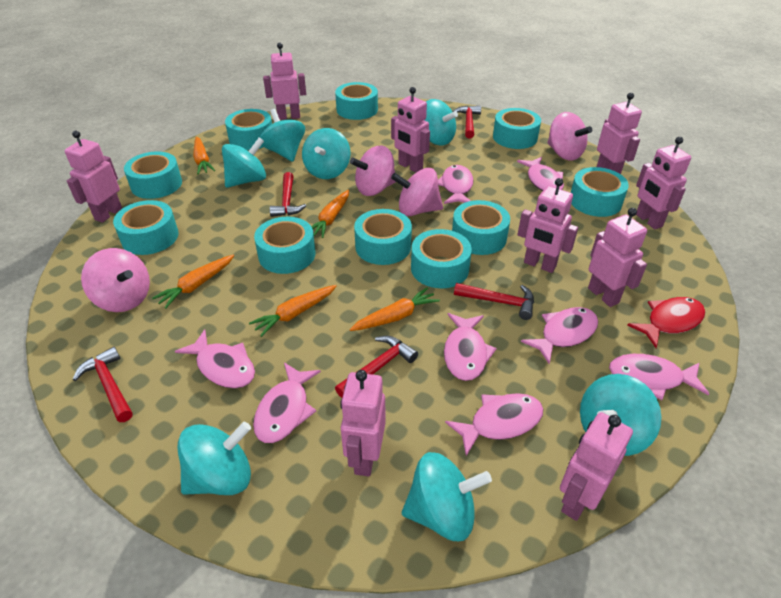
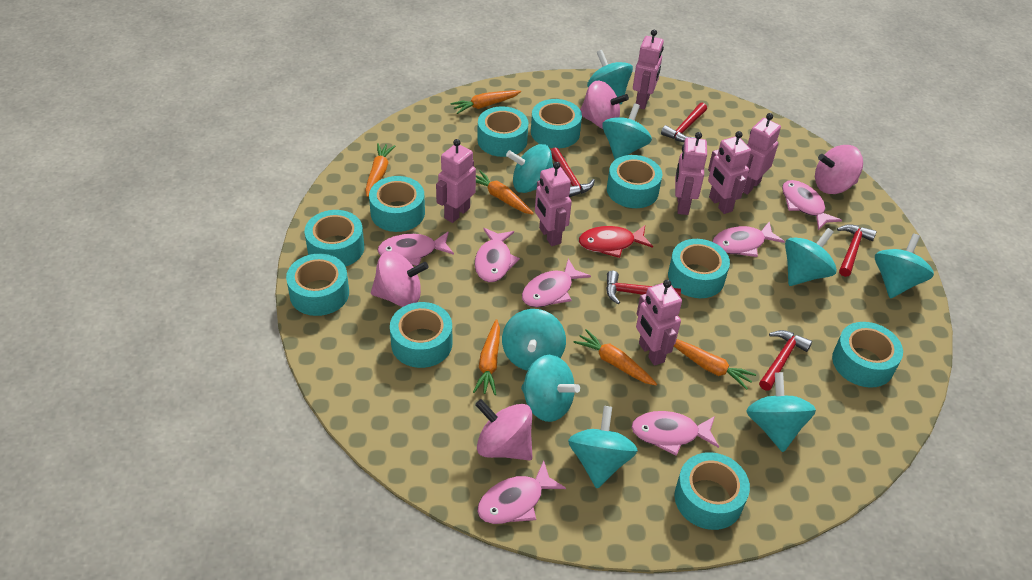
orange carrot: [152,255,234,309] [193,137,215,175] [249,285,337,337] [311,190,349,238] [350,287,440,331] = 5 -> [365,143,395,197] [450,90,521,114] [473,319,500,395] [476,170,534,214] [573,329,657,386] [674,339,756,390] = 6
pink fish: [175,329,255,389] [253,362,321,443] [438,165,473,204] [444,313,497,381] [445,393,543,456] [517,157,564,191] [521,307,598,364] [609,354,709,400] = 8 -> [377,231,454,266] [475,228,520,282] [477,461,566,524] [522,259,591,307] [631,411,719,456] [712,222,785,257] [782,180,842,230] = 7
pink robot: [65,130,122,223] [263,43,306,120] [340,370,386,476] [391,87,430,172] [517,178,578,273] [560,412,633,521] [588,208,647,307] [597,93,642,174] [636,137,691,229] = 9 -> [436,139,476,223] [535,162,572,246] [633,30,664,109] [636,280,682,366] [675,132,707,215] [708,131,751,214] [743,113,781,195] = 7
turquoise spinning top: [178,422,251,495] [222,137,266,188] [260,109,305,162] [302,128,350,179] [402,452,492,541] [425,99,458,146] [580,374,662,456] = 7 -> [502,309,566,371] [506,144,553,193] [521,355,580,422] [568,406,638,488] [587,50,633,104] [602,103,652,160] [747,372,816,452] [785,228,837,286] [875,234,934,298] = 9

